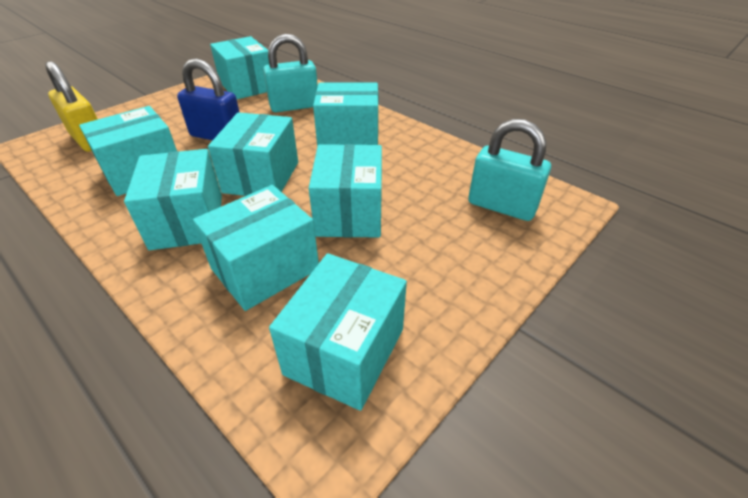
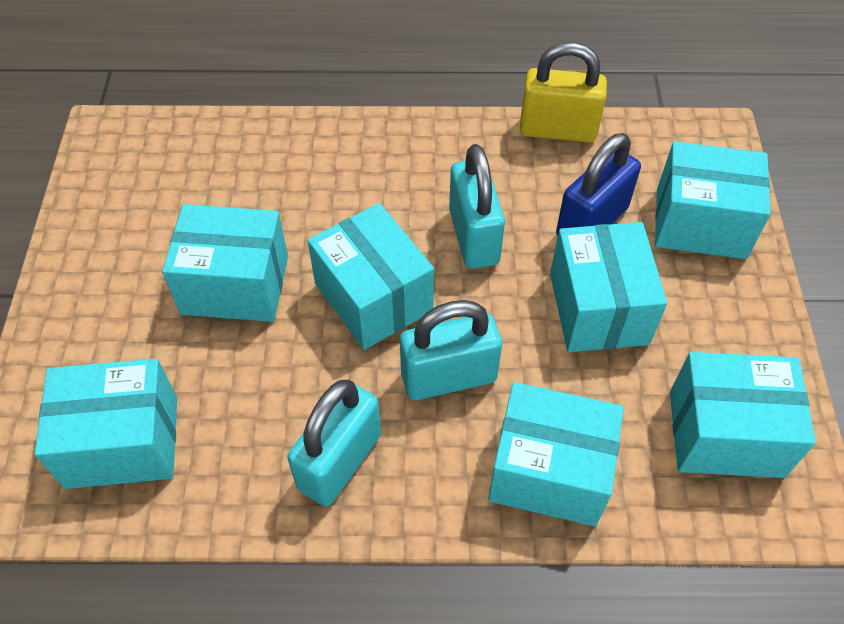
turquoise box: [79,106,177,196] [124,149,222,250] [193,185,319,311] [208,112,298,196] [210,36,269,99] [269,253,407,411] [309,144,382,237] [313,83,378,146] = 8 -> [34,359,177,489] [162,204,288,322] [308,203,434,350] [488,382,624,526] [550,222,667,352] [655,141,771,259] [670,352,816,478] = 7
turquoise padlock: [263,34,318,112] [468,119,551,221] = 2 -> [287,380,381,506] [400,300,502,400] [449,144,505,269] = 3

